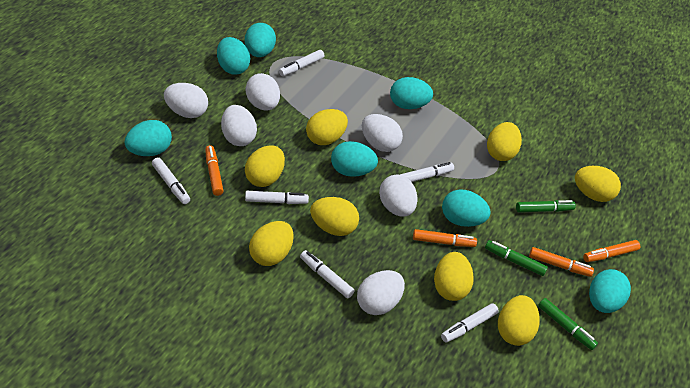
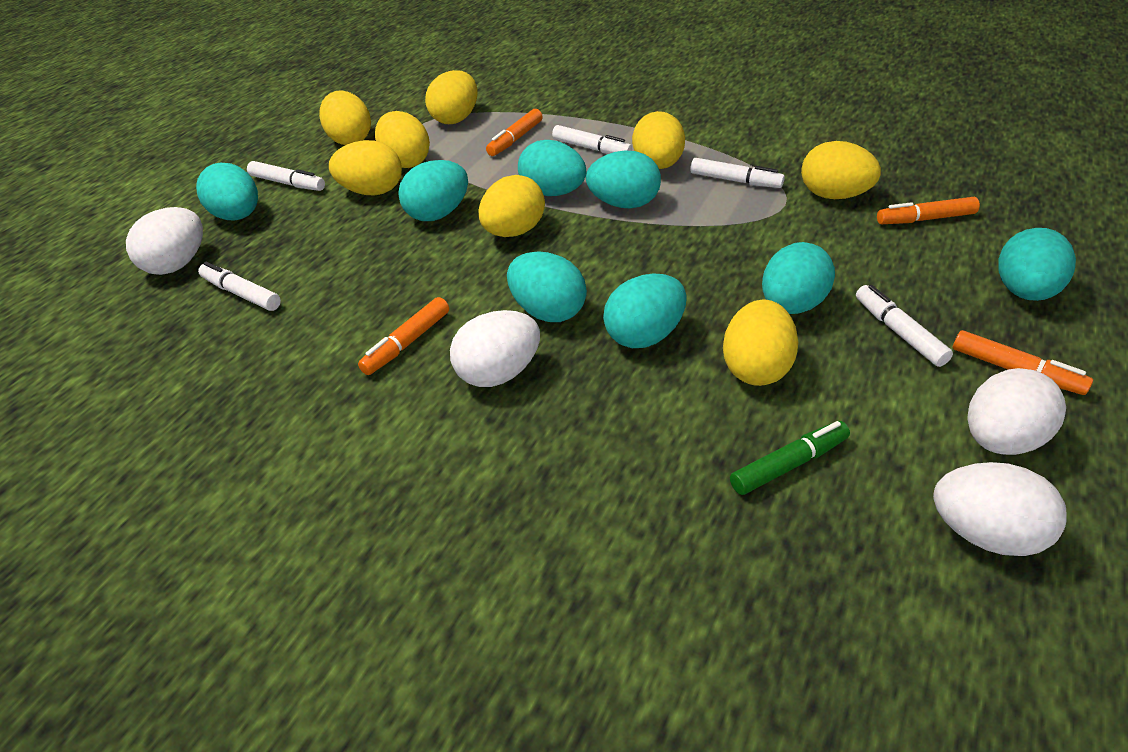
green marker: [485,240,548,276] [516,200,576,213] [538,298,598,350] = 3 -> [730,421,850,495] = 1
turquoise egg: [125,120,172,156] [217,37,250,75] [245,23,276,57] [331,141,378,177] [390,77,433,109] [442,190,491,227] [589,269,631,313] = 7 -> [196,163,258,220] [398,160,468,221] [507,251,587,322] [518,140,586,196] [586,150,661,208] [603,273,687,348] [762,242,835,314] [998,228,1076,301] = 8
white egg: [164,83,208,118] [221,105,257,146] [246,73,280,111] [357,270,405,315] [362,114,403,152] [379,175,418,216] = 6 -> [126,207,203,275] [450,310,540,387] [933,462,1067,556] [967,368,1066,455] = 4
white marker: [152,157,190,204] [245,191,309,204] [279,50,324,76] [300,250,355,298] [400,162,454,182] [441,303,499,342] = 6 -> [198,262,281,311] [247,161,325,191] [552,125,632,154] [690,158,785,188] [856,285,953,367] = 5

